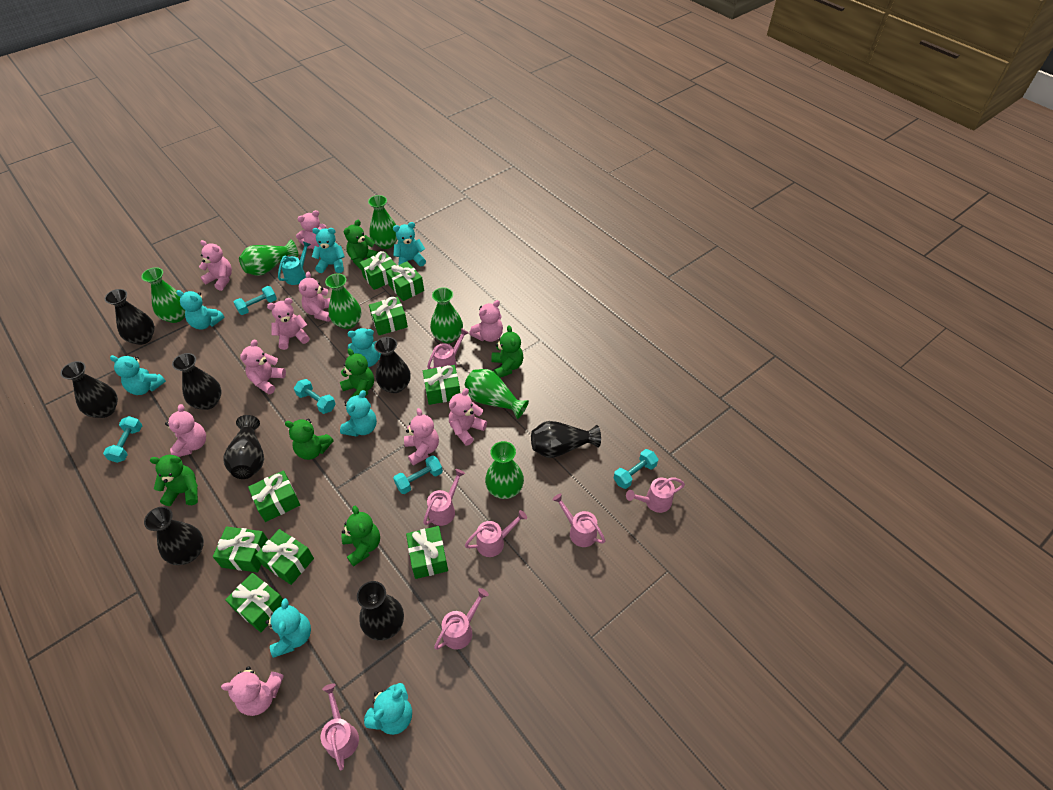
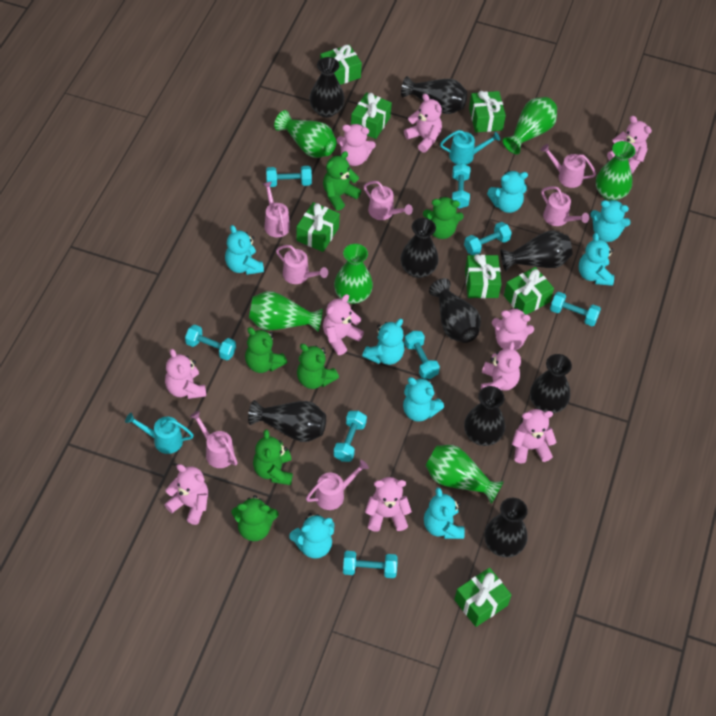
black vase: [60,361,118,418] [105,289,155,345] [144,506,204,565] [172,353,222,410] [223,415,264,479] [357,581,404,641] [374,337,411,393] [531,421,601,458] = 8 -> [248,400,326,442] [309,57,345,118] [401,76,467,114] [401,218,439,278] [429,278,481,343] [464,386,505,446] [485,498,528,557] [500,231,572,272] [530,354,572,413] = 9
green gift: [213,526,268,573] [225,573,283,632] [248,470,300,522] [255,529,314,585] [360,251,396,290] [369,297,408,335] [386,261,424,301] [406,526,448,579] [423,365,460,405] = 9 -> [296,202,340,252] [320,45,362,85] [351,92,392,139] [454,568,512,627] [465,254,501,298] [469,91,506,132] [504,267,554,314] = 7
green vase: [141,267,186,323] [239,239,298,276] [325,274,361,329] [368,195,397,249] [430,287,463,343] [465,369,529,419] [485,441,524,499] = 7 -> [249,291,323,332] [274,110,337,158] [334,244,373,304] [426,445,504,504] [503,97,557,154] [596,141,635,201] = 6
turquoise dumbbell: [103,416,142,463] [233,286,277,315] [294,379,336,414] [393,456,443,494] [613,449,658,489] = 5 -> [185,325,236,361] [266,166,312,187] [333,411,367,462] [343,551,398,578] [404,331,440,379] [452,163,470,208] [464,222,512,255] [550,292,601,326] = 8
turquoise watering can: [278,241,311,285] = 1 -> [125,413,194,454] [440,130,500,165] = 2

